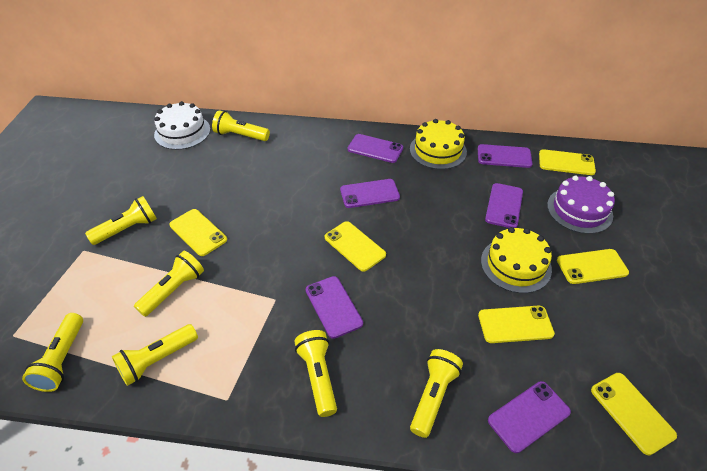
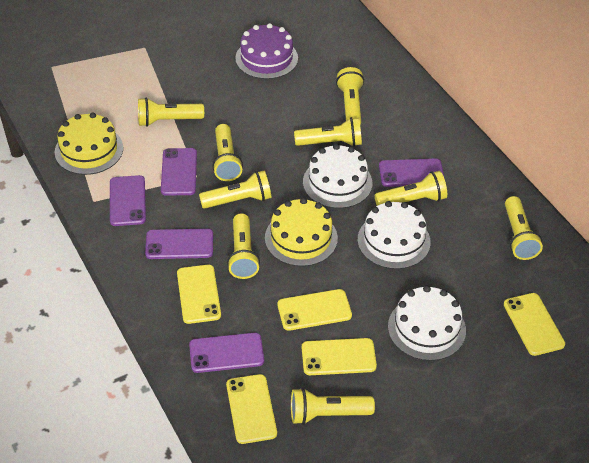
purple phone: [306,276,363,339] [340,179,400,208] [348,134,403,163] [478,144,533,168] [485,183,523,228] [488,381,571,453] = 6 -> [110,175,146,226] [145,229,213,259] [161,148,197,196] [189,332,264,373] [379,158,445,187] = 5
white cake: [154,101,210,150] = 1 -> [303,144,372,208] [358,201,431,269] [388,286,466,361] = 3
yellow flashlight: [22,313,83,392] [85,196,157,245] [112,324,198,386] [134,251,204,317] [212,110,270,141] [294,330,337,417] [410,349,463,438] = 7 -> [138,97,204,127] [199,170,271,209] [212,124,243,181] [227,213,260,279] [291,388,375,425] [294,117,362,147] [336,67,364,124] [375,171,447,206] [505,196,543,260] = 9
yellow phone: [169,209,227,256] [325,221,386,272] [478,306,555,343] [539,149,596,175] [557,249,629,284] [591,373,677,456] = 6 -> [177,265,221,324] [226,374,277,444] [277,289,352,331] [302,338,377,375] [504,293,565,356] = 5

